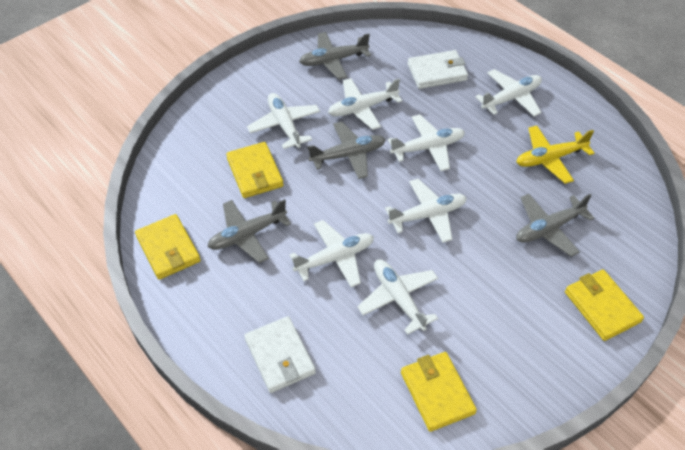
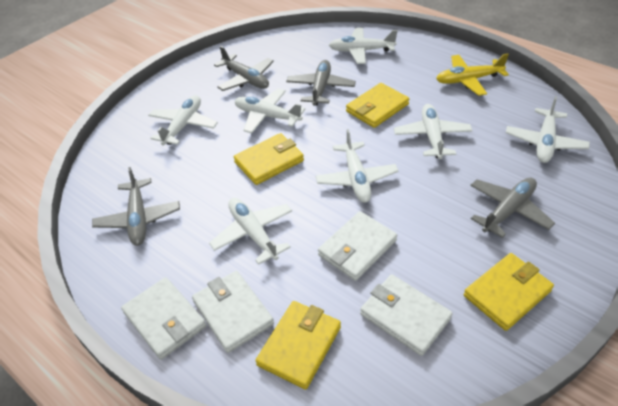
white wallet: [244,316,316,393] [408,50,468,89] = 2 -> [121,277,206,360] [192,271,274,353] [318,211,397,281] [360,274,453,356] = 4

